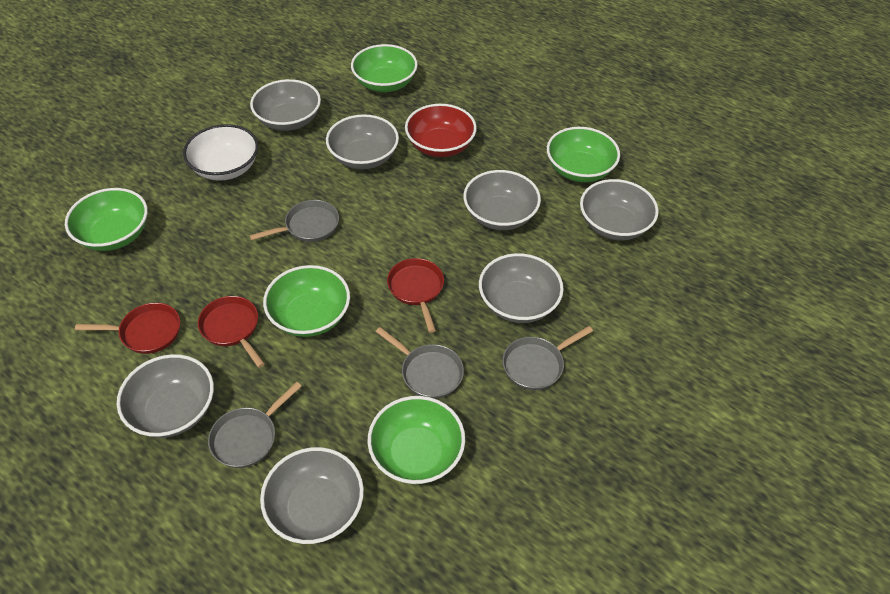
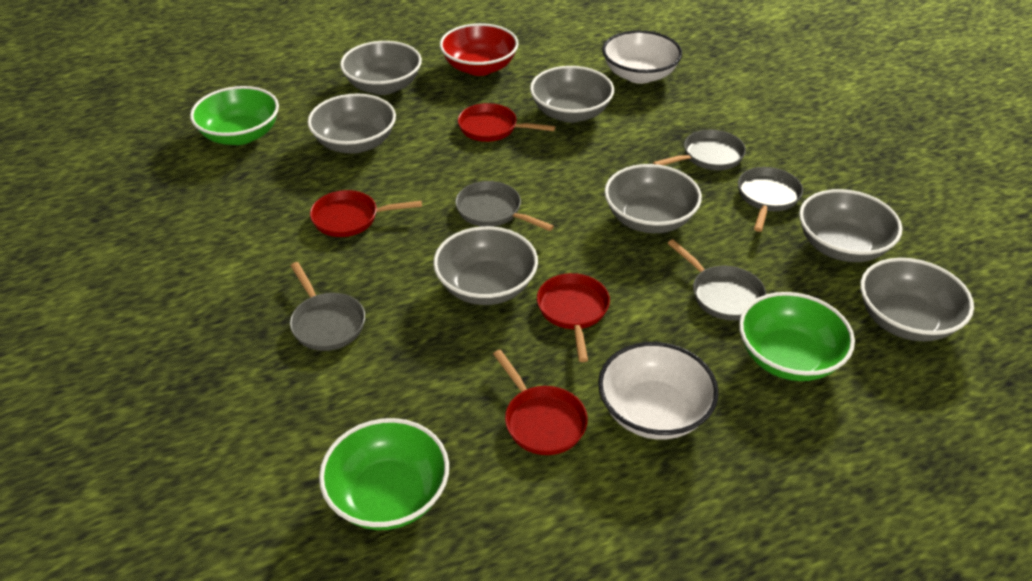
green bowl: [65,188,148,251] [263,265,350,337] [351,44,418,92] [368,396,465,484] [547,127,620,182] = 5 -> [190,86,279,145] [319,418,449,530] [739,292,855,381] = 3
grey pan: [208,382,302,468] [249,200,339,242] [376,327,464,399] [503,326,593,390] = 4 -> [290,262,365,351] [455,181,554,231] [653,130,746,170] [667,239,766,321] [738,167,803,232] = 5
red pan: [75,303,180,354] [198,296,265,368] [387,258,444,333] = 3 -> [310,190,422,237] [458,103,555,142] [493,350,588,455] [537,273,610,362] = 4
white bowl: [183,124,258,181] = 1 -> [598,342,719,440] [602,30,682,84] = 2

